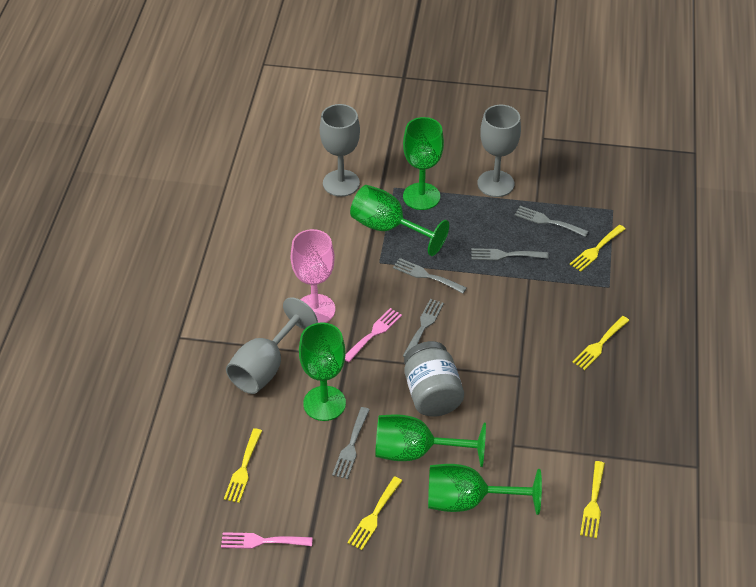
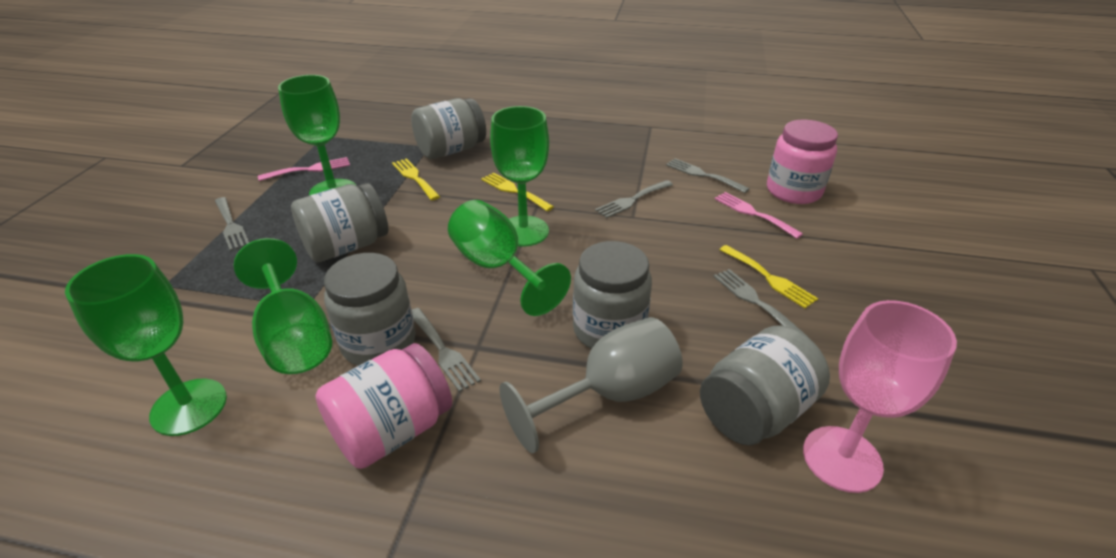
grey goblet: [226,297,318,394] [320,104,360,197] [477,105,521,197] = 3 -> [499,317,683,453] = 1
grey jar: [404,341,464,417] = 1 -> [291,183,388,262] [324,253,416,366] [411,98,486,159] [573,241,652,349] [700,325,830,445] = 5
pink jar: none = 0 -> [315,343,452,469] [767,120,838,204] = 2
yellow fork: [224,428,262,503] [347,476,402,550] [570,225,626,272] [572,316,630,370] [580,461,605,538] = 5 -> [392,158,440,200] [481,173,554,211] [719,245,818,308] = 3

